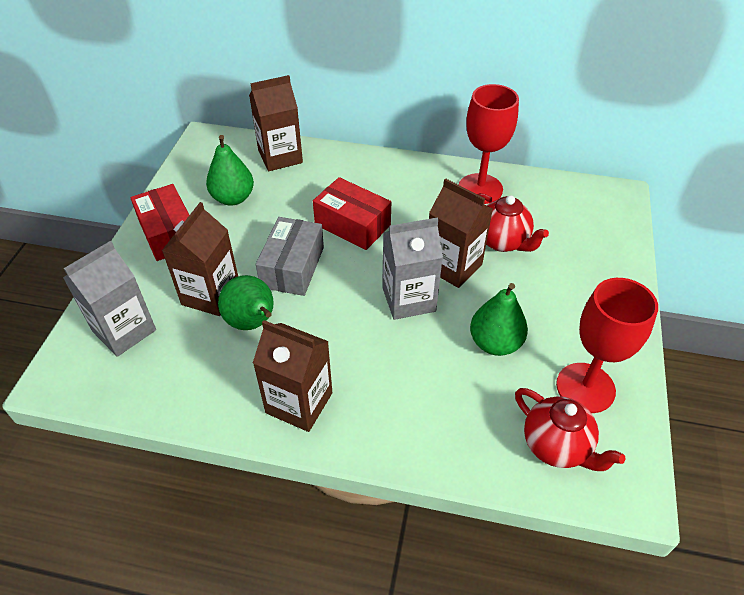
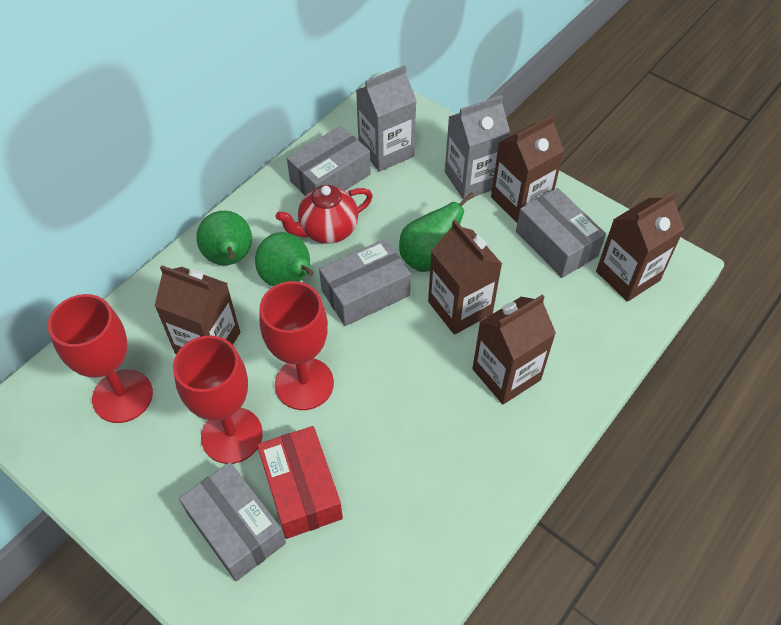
brown carton: [162,202,238,316] [249,75,303,171] [253,320,332,432] [429,178,493,288] = 4 -> [155,265,240,354] [428,220,502,335] [472,294,556,404] [491,115,564,223] [596,192,684,302] = 5
grey box: [256,217,324,296] = 1 -> [179,462,286,581] [287,126,371,196] [319,239,411,326] [516,188,606,278] = 4
red box: [130,184,189,261] [313,177,391,250] = 2 -> [257,426,343,539] = 1
red goblet: [459,84,519,204] [556,278,658,413] = 2 -> [48,294,153,423] [173,336,263,464] [259,281,334,410] = 3
red teapot: [478,193,549,252] [515,388,626,471] = 2 -> [276,185,373,244] = 1

